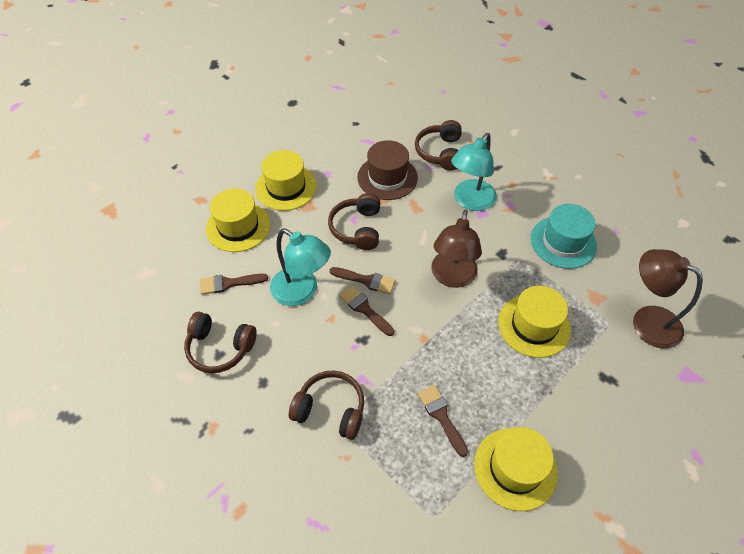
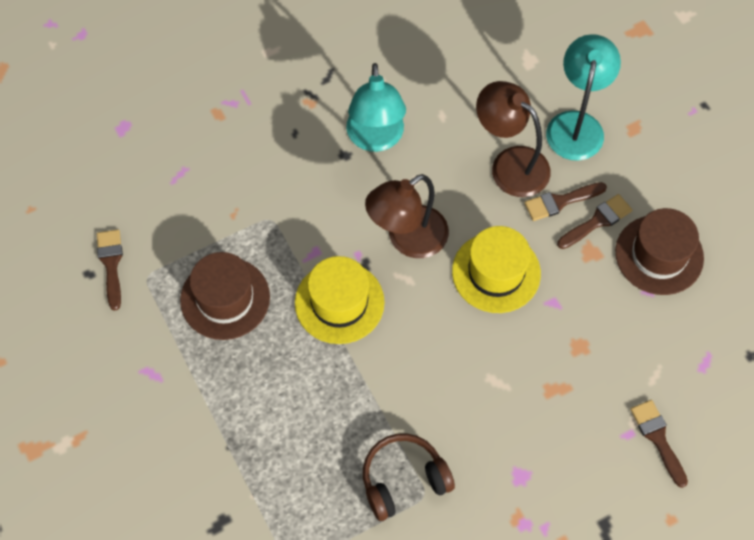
brown hat: [357,140,418,200] = 1 -> [180,252,270,340] [615,208,704,295] = 2
brown headphones: [184,312,257,373] [289,370,364,440] [328,193,380,250] [415,120,462,171] = 4 -> [363,434,455,521] = 1
turquoise hat: [531,204,597,269] = 1 -> none = 0
yellow hat: [206,188,270,252] [255,150,317,211] [474,427,558,511] [498,286,571,358] = 4 -> [295,256,385,344] [452,226,541,313] = 2

